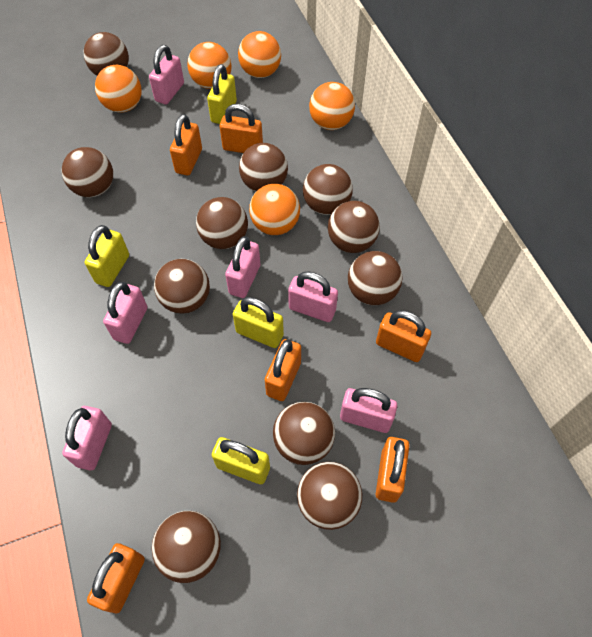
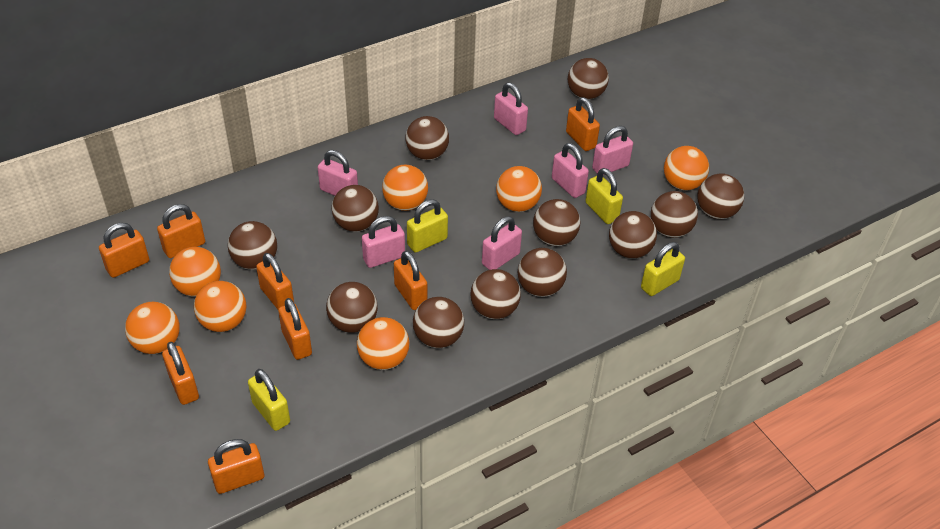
brown ball: [61,147,113,197] [84,32,129,76] [152,511,221,583] [154,259,210,314] [196,197,248,249] [239,143,288,192] [273,402,335,465] [297,462,362,530] [303,164,353,215] [328,201,380,253] [348,251,403,305] = 11 -> [228,221,277,270] [326,282,378,333] [332,185,379,232] [406,116,449,160] [413,297,464,348] [471,269,521,319] [517,248,567,297] [533,199,580,246] [568,58,609,99] [609,211,657,259] [651,191,698,238] [697,173,744,219] = 12
orange ball: [95,65,141,113] [187,42,231,89] [238,31,281,78] [249,184,300,235] [309,82,355,130] = 5 -> [125,302,180,354] [169,247,221,297] [194,281,247,332] [357,317,409,370] [382,165,428,211] [496,166,542,212] [664,146,709,190] = 7
orange padlock: [87,543,145,613] [170,114,202,176] [220,104,263,153] [265,339,301,401] [376,310,431,362] [376,437,409,503] = 6 -> [99,223,149,278] [157,204,205,258] [162,342,199,405] [208,439,264,494] [256,253,294,309] [278,298,312,360] [394,251,427,310] [566,97,600,151] = 8

